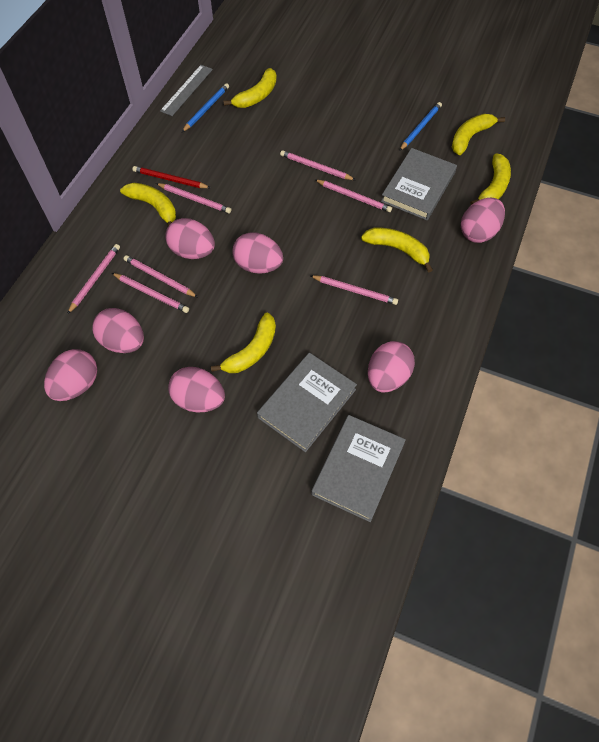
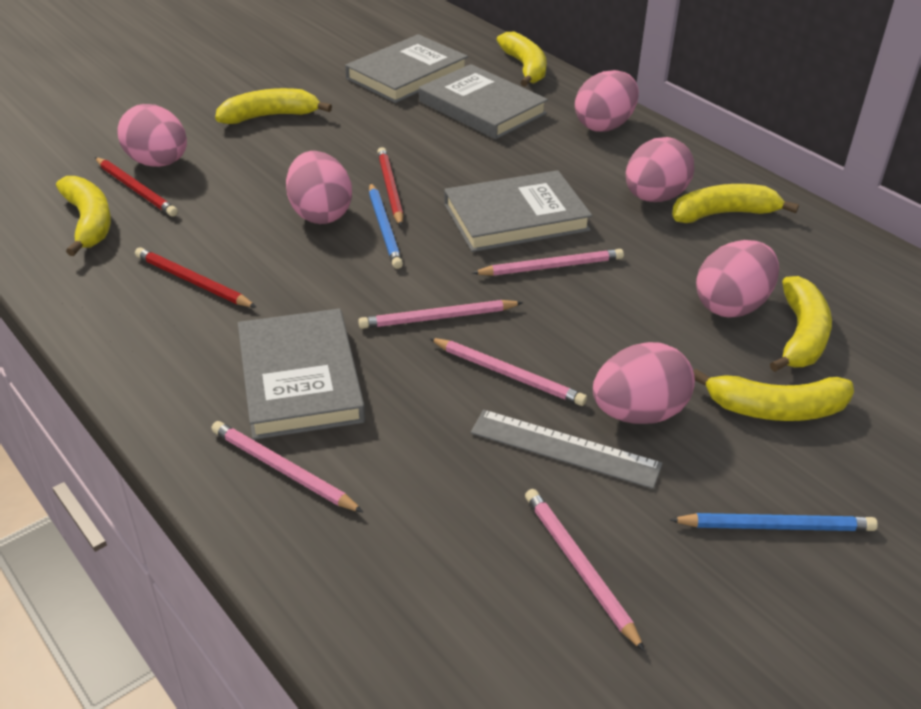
grey book: [257,353,357,452] [311,415,406,522] [381,148,457,220] = 3 -> [238,309,365,440] [345,34,468,103] [419,64,548,140] [444,170,592,252] = 4
pink egg: [44,349,97,401] [92,308,144,353] [165,218,215,259] [168,367,225,413] [232,232,283,274] [368,341,415,392] [461,198,505,243] = 7 -> [118,104,187,167] [286,151,352,224] [575,70,639,132] [593,342,695,424] [626,137,694,202] [696,240,779,318] = 6
pink pencil: [67,244,120,314] [112,273,189,313] [124,255,198,297] [156,183,231,213] [280,150,355,180] [310,275,398,305] [315,180,392,212] = 7 -> [211,421,363,512] [358,300,523,329] [429,338,587,406] [472,249,624,276] [525,489,645,652] = 5
red pencil: [133,166,211,188] = 1 -> [95,157,178,217] [135,247,257,308] [377,147,403,227] = 3

